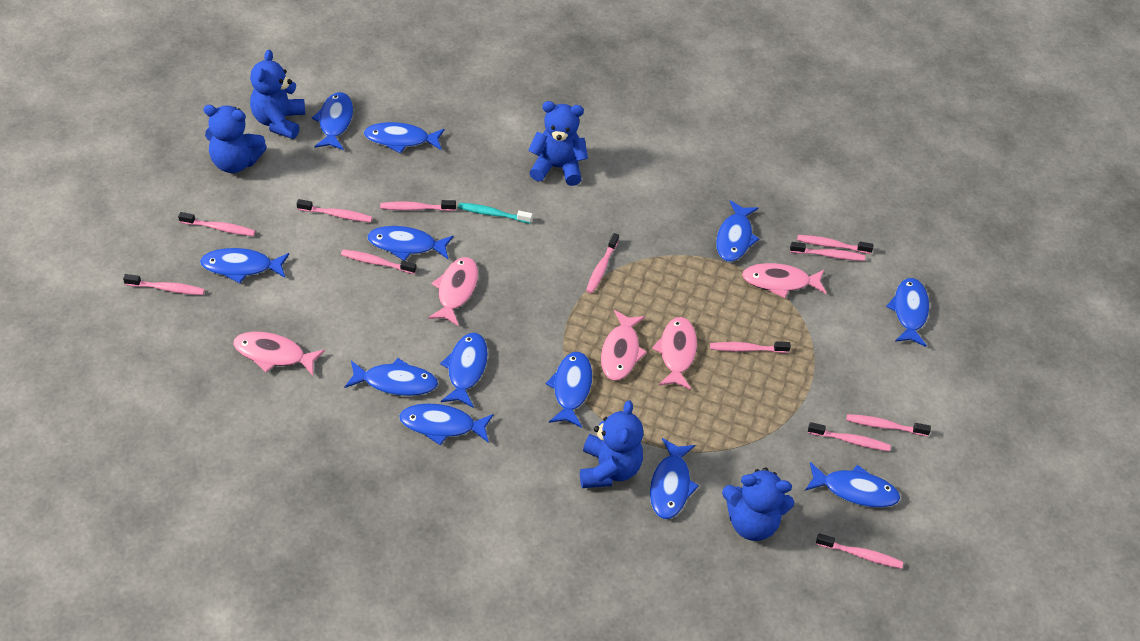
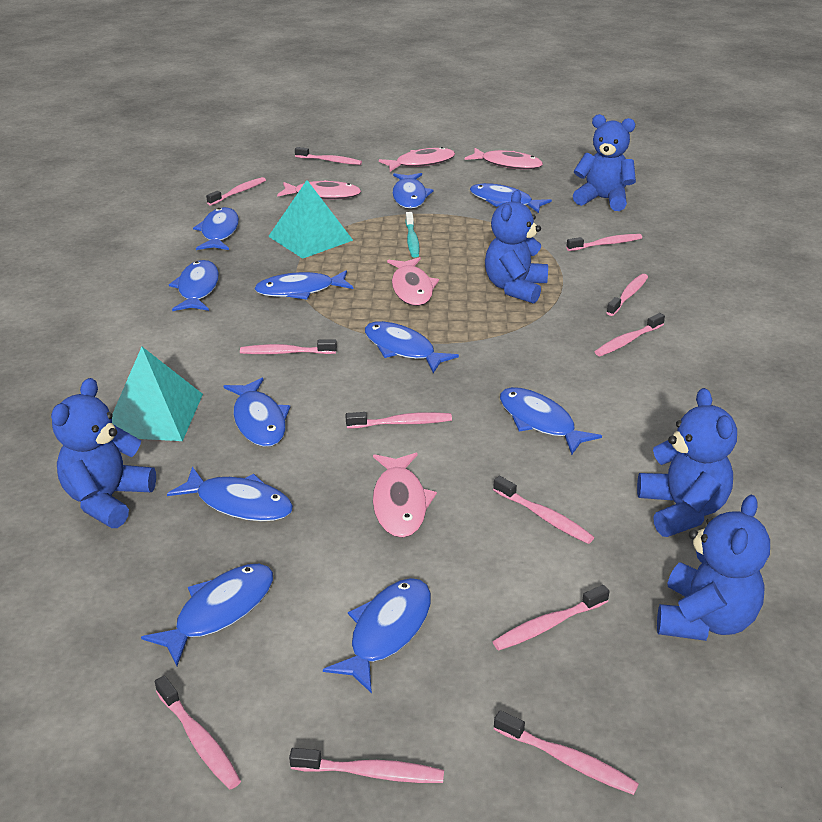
blue fish: [200,248,289,283] [312,92,353,150] [345,358,438,396] [364,122,445,153] [367,226,453,261] [399,403,494,445] [440,333,488,408] [545,352,592,428] [650,438,699,519] [716,200,759,262] [805,462,900,508] [886,278,929,347] = 12 -> [141,564,273,666] [167,467,293,521] [169,260,219,311] [193,207,239,250] [224,378,290,447] [255,270,353,300] [323,578,431,694] [365,321,459,373] [392,173,434,209] [470,183,552,213] [500,387,602,455] = 11
turquoise pyramid: none = 0 -> [112,347,203,441] [268,180,353,259] = 2

